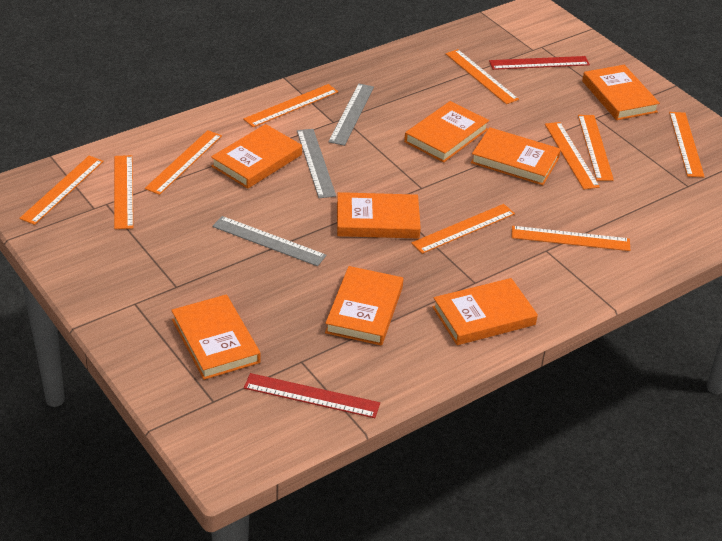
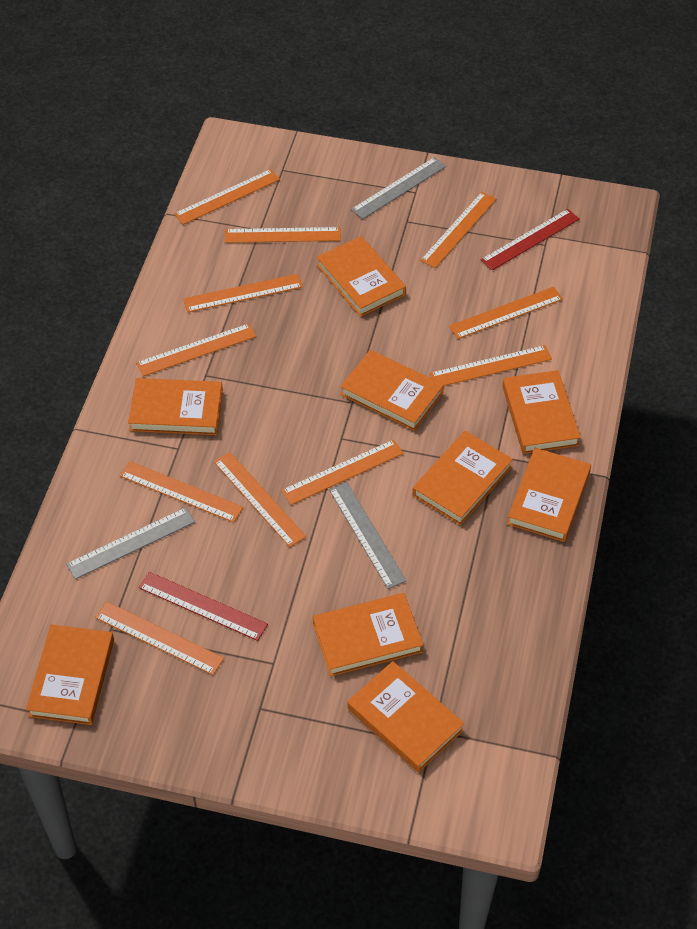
orange book: [171,295,261,380] [211,124,302,189] [325,266,403,346] [337,192,421,238] [404,101,489,163] [433,278,538,345] [471,127,561,185] [582,65,660,120] = 8 -> [26,624,114,725] [128,378,223,435] [313,593,423,676] [317,236,406,317] [340,350,444,431] [347,661,465,772] [412,431,513,525] [502,370,581,454] [507,448,591,542] = 9
orange ruler: [19,156,104,225] [114,155,133,229] [145,130,222,195] [243,84,338,127] [411,204,515,254] [445,49,519,104] [512,226,630,251] [545,122,600,189] [578,115,614,181] [669,112,705,177] = 10 -> [95,602,224,675] [120,461,243,523] [136,323,256,376] [174,169,280,225] [183,274,303,312] [214,452,306,547] [225,227,341,243] [281,439,404,505] [420,192,496,268] [430,345,552,386] [449,287,563,339] = 11

